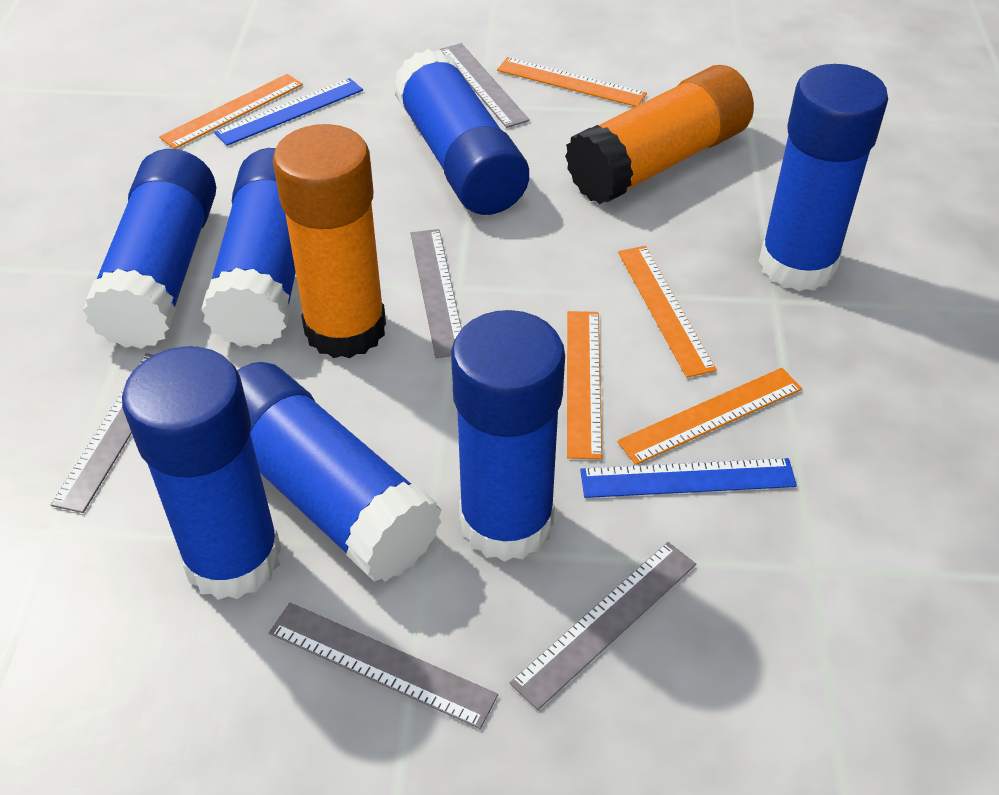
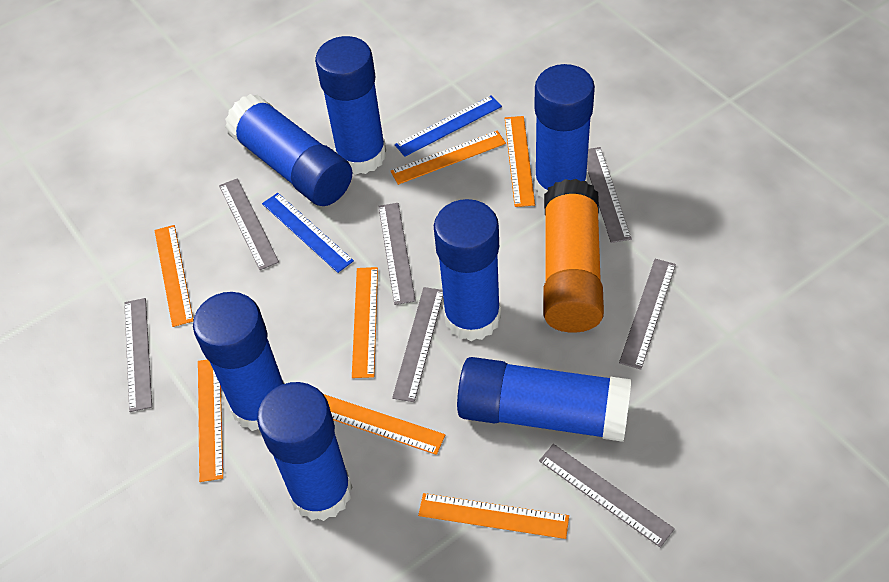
grey ruler: [51,353,153,513] [269,603,498,729] [411,229,462,358] [440,43,530,128] [509,542,696,710] = 5 -> [124,298,152,412] [219,178,279,270] [378,203,416,305] [392,287,443,402] [539,444,675,548] [587,147,632,243] [619,259,676,370] = 7
orange glue stick: [273,124,386,358] [565,65,754,204] = 2 -> [543,179,604,333] = 1
orange ruler: [159,74,303,149] [497,57,647,107] [567,311,602,460] [617,368,802,465] [618,246,717,378] = 5 -> [155,225,194,327] [198,360,223,482] [324,394,445,455] [352,267,378,378] [390,130,506,185] [418,493,569,539] [505,116,535,207] = 7

